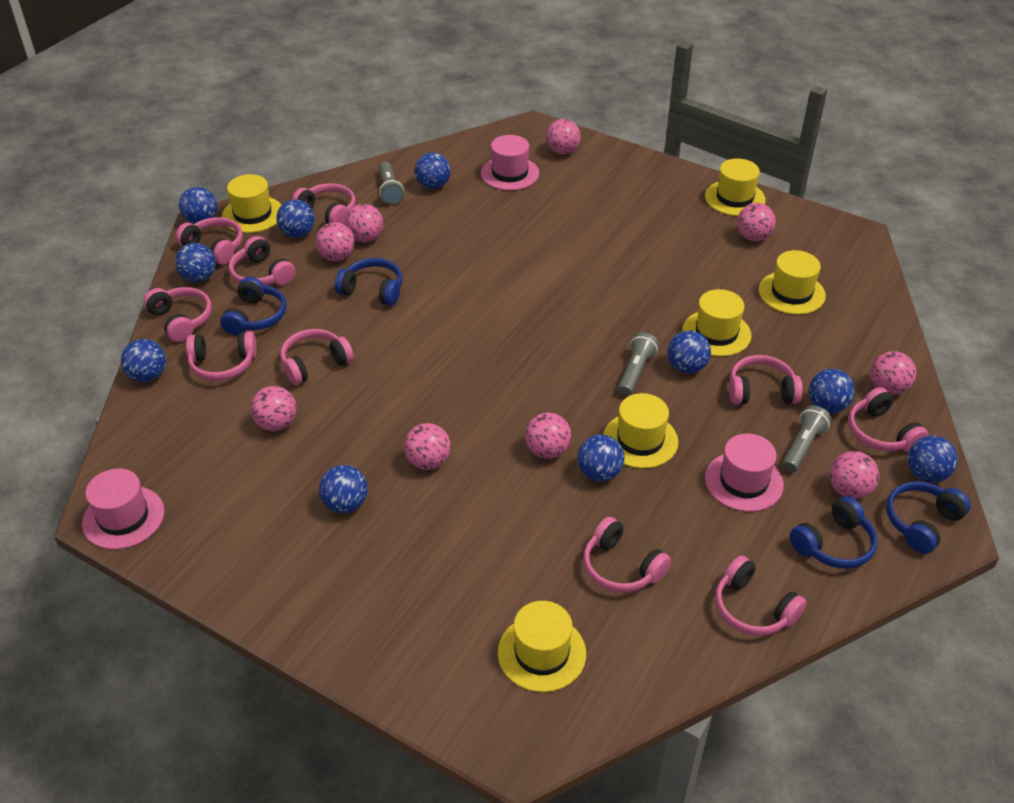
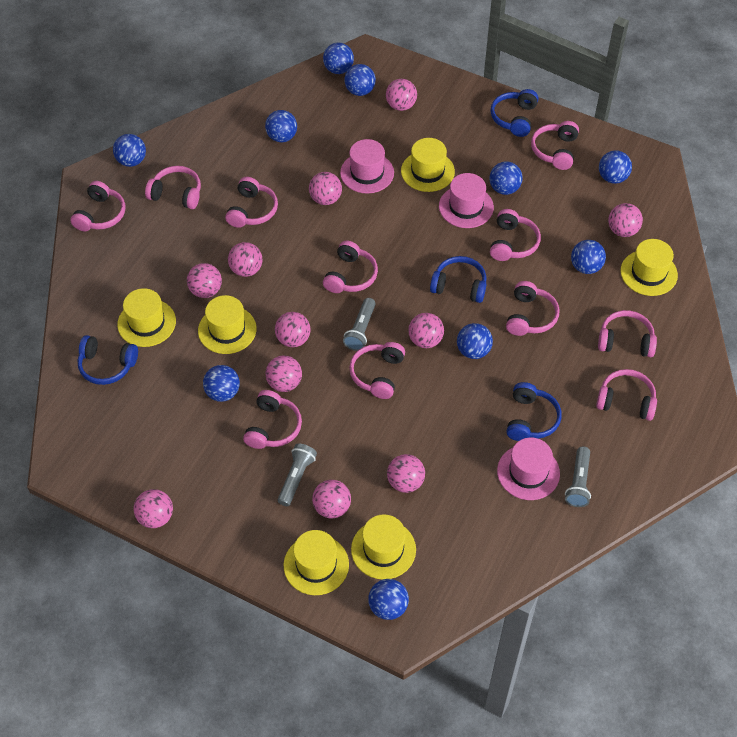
pink ball: [251,386,297,431] [316,222,355,261] [345,204,383,242] [404,423,451,470] [525,413,571,459] [546,119,581,154] [737,203,776,241] [829,451,879,499] [870,351,916,395] = 9 -> [134,489,173,528] [187,263,222,298] [228,242,262,277] [266,355,302,392] [275,312,311,347] [309,172,342,205] [312,480,351,518] [386,79,417,111] [387,454,425,493] [408,313,444,348] [608,203,643,237] = 11
pink headphones: [143,287,212,342] [176,217,243,265] [186,331,257,381] [228,236,295,286] [280,329,354,385] [292,183,356,225] [583,517,671,593] [715,555,807,636] [729,355,803,405] [848,387,929,452] = 10 -> [71,181,125,231] [145,166,201,209] [225,177,278,228] [243,390,302,449] [323,241,378,293] [349,342,405,399] [490,209,541,261] [506,281,559,336] [531,121,579,170] [596,369,657,421] [598,310,657,357] = 11

